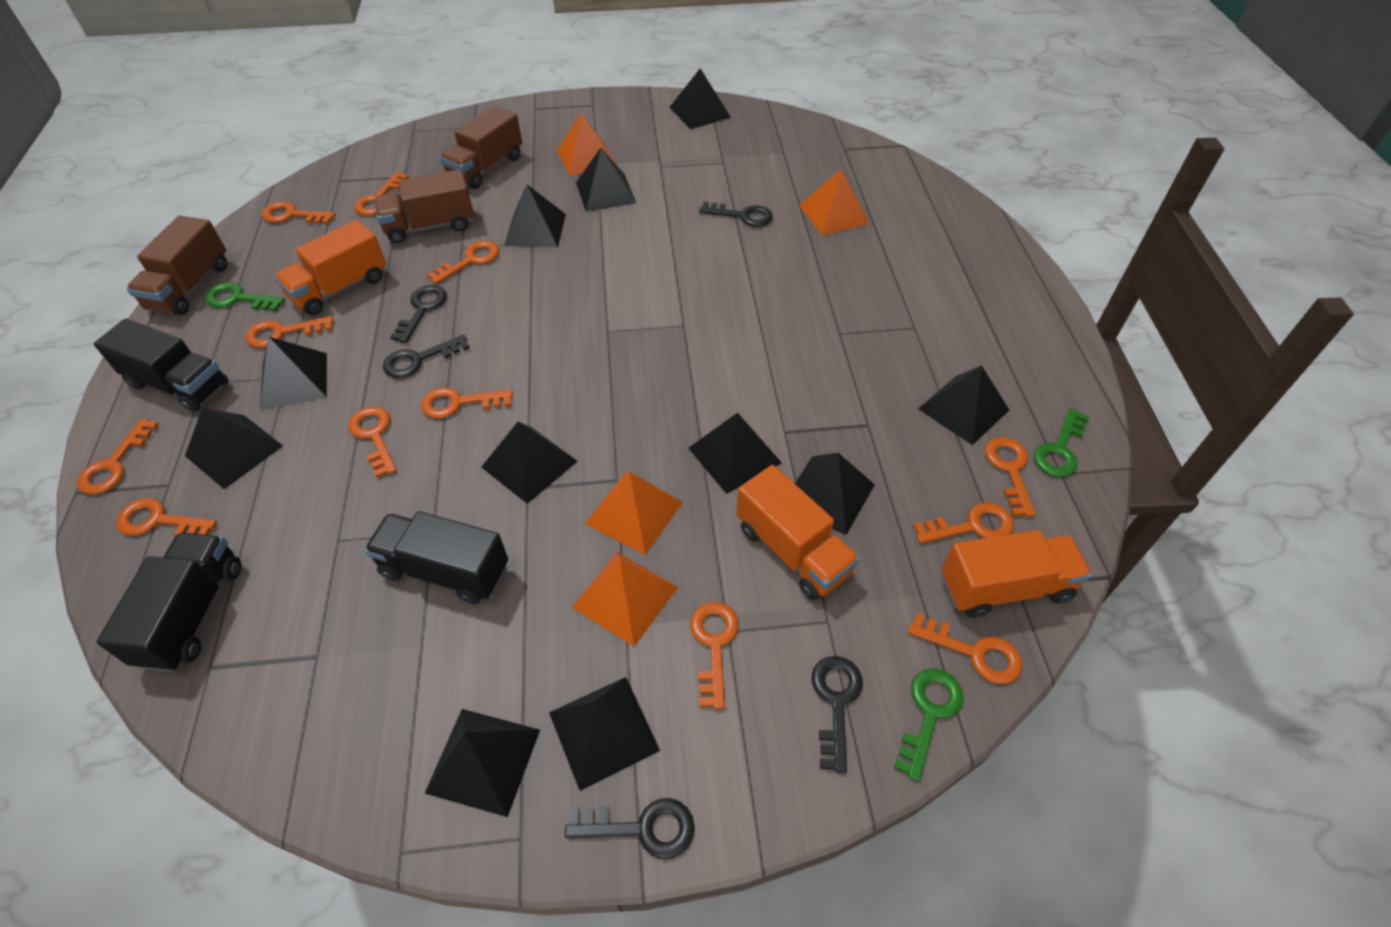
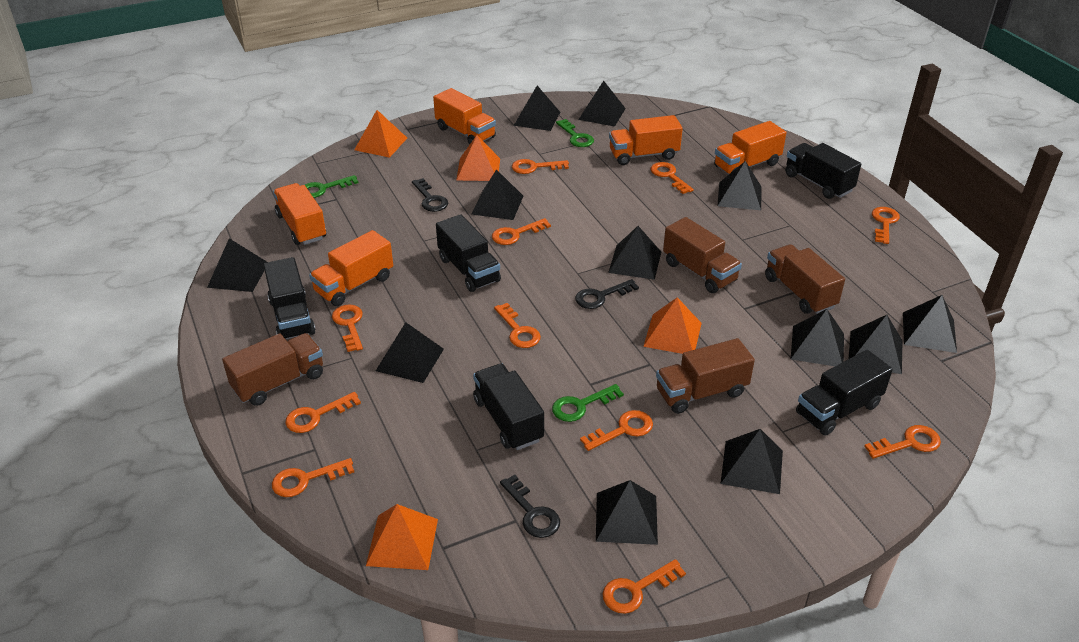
black key: [383,335,470,378] [390,285,447,343] [565,798,695,859] [699,202,773,227] [812,656,863,773] = 5 -> [412,178,448,212] [500,475,560,538] [575,279,639,309] = 3
black pyramid: [185,408,283,489] [260,336,327,410] [424,709,540,817] [481,422,578,504] [504,185,566,247] [549,677,660,791] [576,148,636,212] [669,69,731,129] [688,413,782,494] [795,453,875,535] [918,365,1009,445] = 11 -> [207,238,267,292] [376,322,444,383] [471,169,523,220] [514,85,560,131] [578,81,626,127] [596,480,658,545] [608,226,661,280] [718,161,762,210] [721,429,783,494] [791,309,844,366] [849,315,902,374] [903,295,957,353] = 12
black truck: [94,318,228,412] [97,533,241,672] [364,511,508,604] = 3 -> [263,257,316,339] [436,214,501,292] [473,364,544,450] [785,143,861,199] [796,350,893,436] = 5
brown truck: [127,215,227,315] [374,169,474,243] [440,106,522,189] = 3 -> [222,333,323,406] [656,338,755,414] [663,217,742,293] [765,244,845,314] = 4
orange key: [77,418,159,495] [116,498,217,536] [245,316,334,348] [262,201,335,224] [348,406,397,478] [354,172,409,216] [421,387,513,418] [427,241,499,284] [690,602,739,709] [908,613,1022,684] [913,502,1014,544] [985,437,1036,517] = 12 -> [272,458,354,497] [285,392,361,433] [332,305,363,352] [492,218,551,245] [494,303,541,348] [512,159,569,174] [580,410,653,451] [602,559,686,614] [651,162,694,194] [864,425,941,459] [872,207,900,244] = 11
orange truck: [274,220,386,315] [737,465,859,600] [941,530,1092,618] = 3 -> [273,183,326,245] [309,230,393,306] [433,88,496,145] [609,115,683,165] [714,121,786,175] = 5

